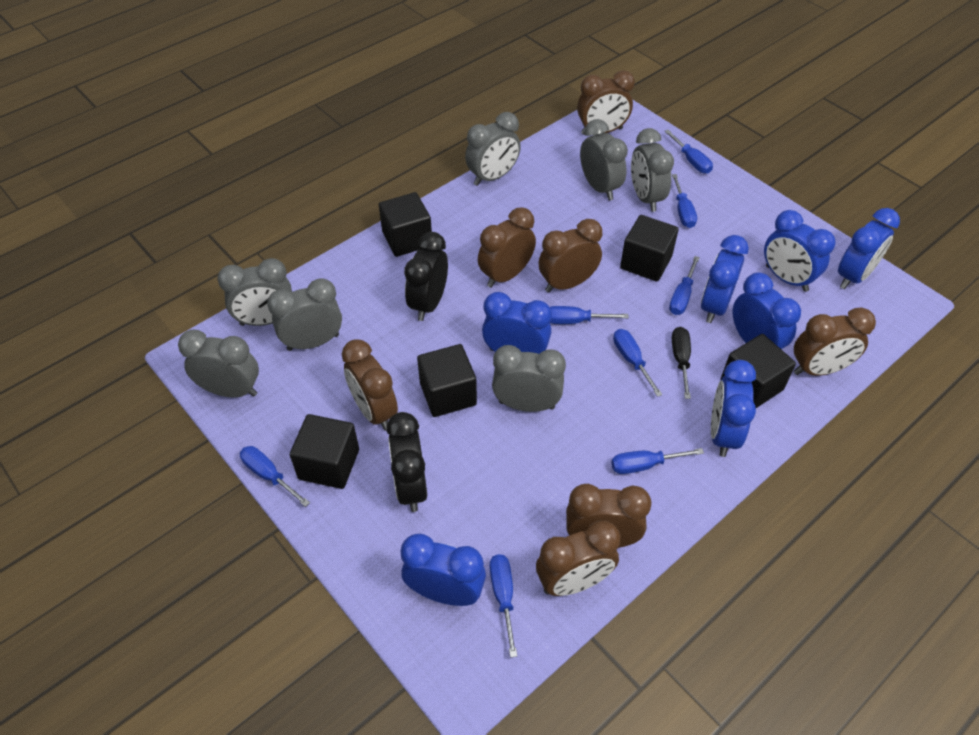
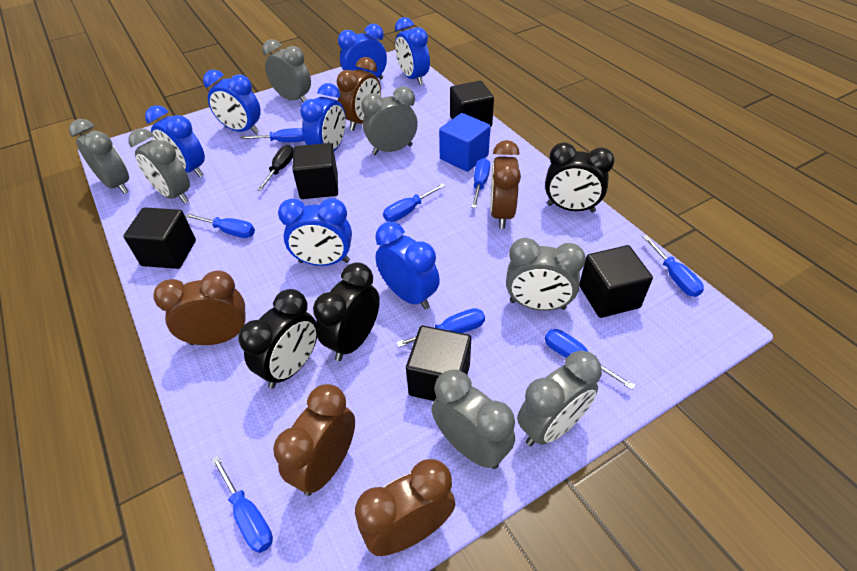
black clock: [386,412,427,512] [404,232,448,321] = 2 -> [238,289,317,389] [313,262,380,361] [545,142,615,213] = 3
blue cube: none = 0 -> [439,113,490,172] = 1
brown clock: [342,339,398,430] [478,207,536,288] [536,520,620,596] [539,219,602,292] [566,484,651,548] [577,70,635,135] [794,308,876,376] = 7 -> [153,270,246,345] [273,384,355,496] [337,57,381,131] [355,459,455,556] [490,140,521,229] = 5

